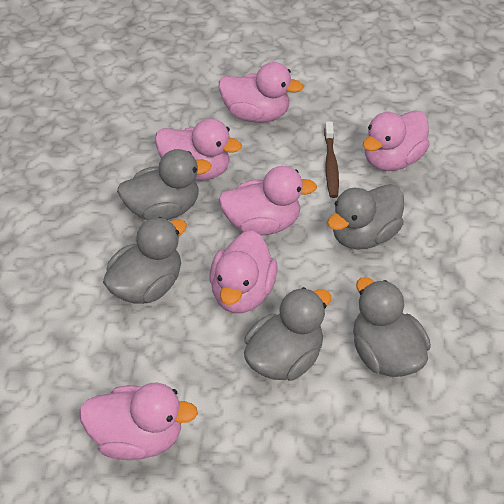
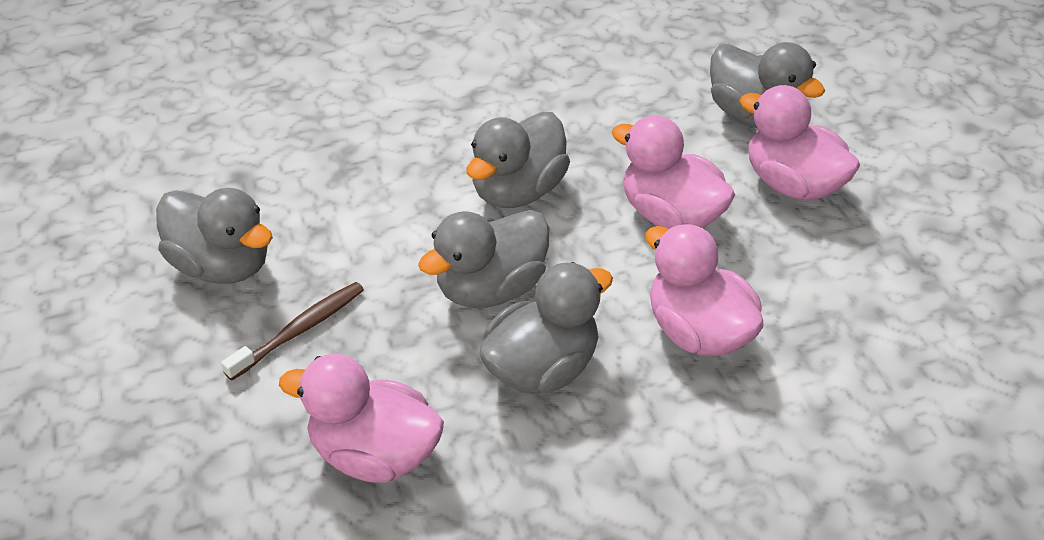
pink duck: [79,383,198,460] [155,118,242,180] [209,230,278,313] [219,62,303,123] [219,166,317,235] [363,110,430,171] = 6 -> [279,354,444,483] [612,115,735,229] [645,224,763,356] [739,85,860,201] = 4

